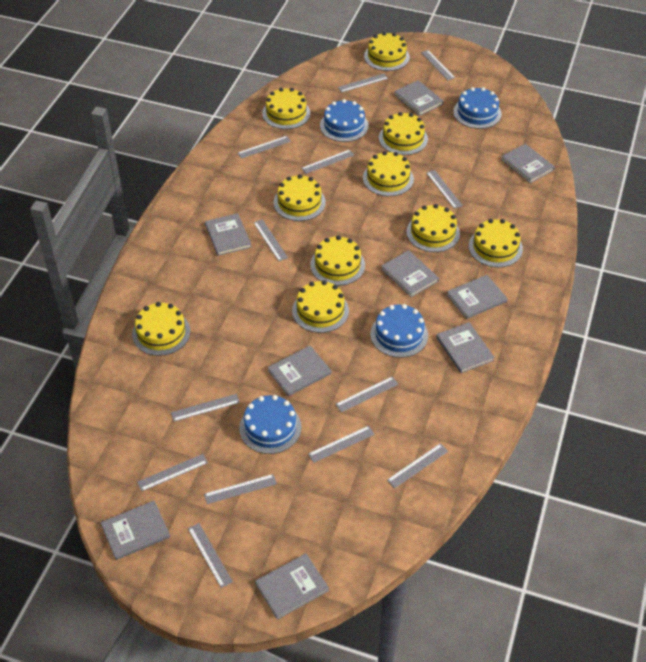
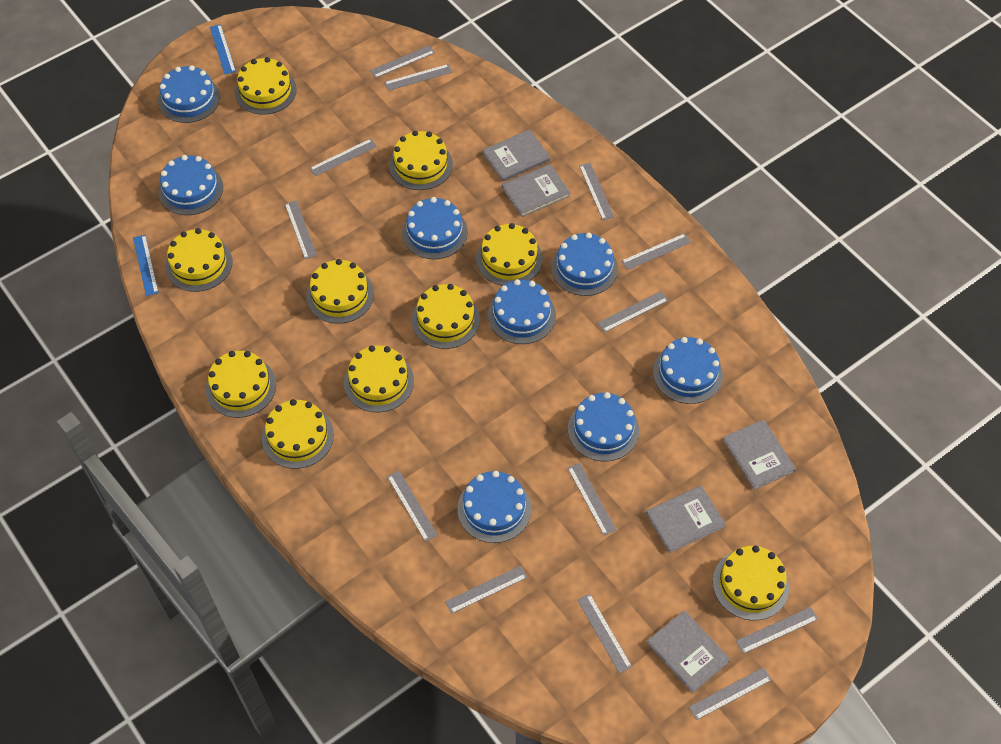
blue cake: [239,395,301,454] [320,99,369,142] [370,304,428,358] [453,87,502,129] = 4 -> [158,65,220,123] [158,155,223,215] [402,197,468,259] [457,471,531,543] [488,279,556,344] [551,233,618,296] [568,392,639,461] [653,337,723,404] = 8
blue ruler: none = 0 -> [133,235,159,296] [210,24,236,74] = 2
grey book: [101,501,170,560] [205,213,251,256] [255,553,329,620] [267,345,331,396] [381,250,439,297] [394,80,444,116] [436,322,495,373] [447,275,508,319] [501,144,555,183] = 9 -> [483,129,550,181] [502,164,570,217] [646,486,726,553] [647,610,730,693] [723,419,796,490] = 5

